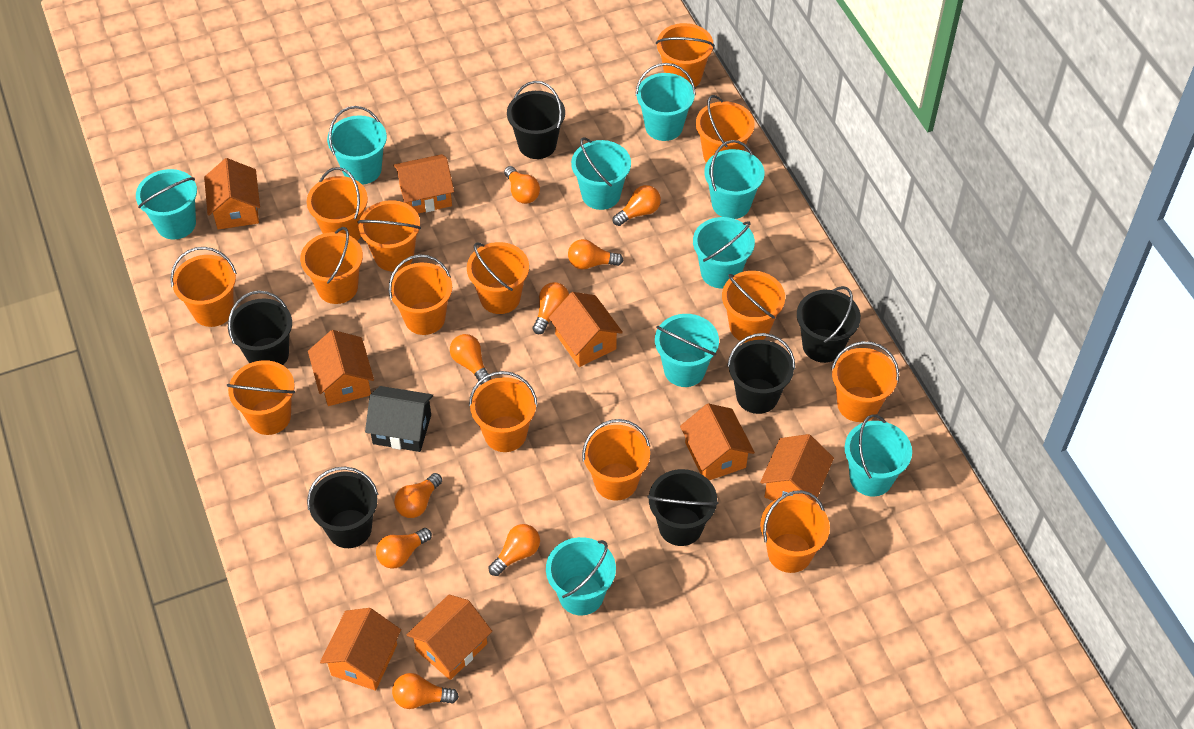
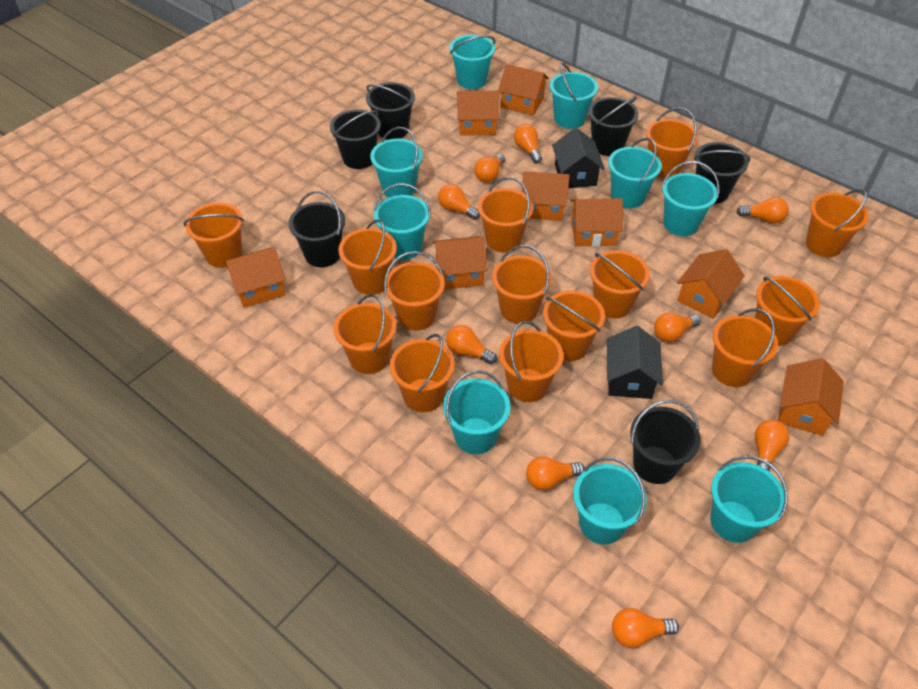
black house: [365,386,433,452] = 1 -> [552,128,605,188] [607,326,663,399] = 2

